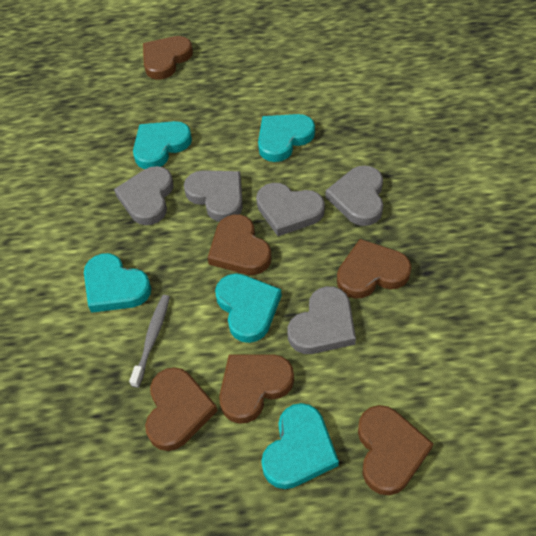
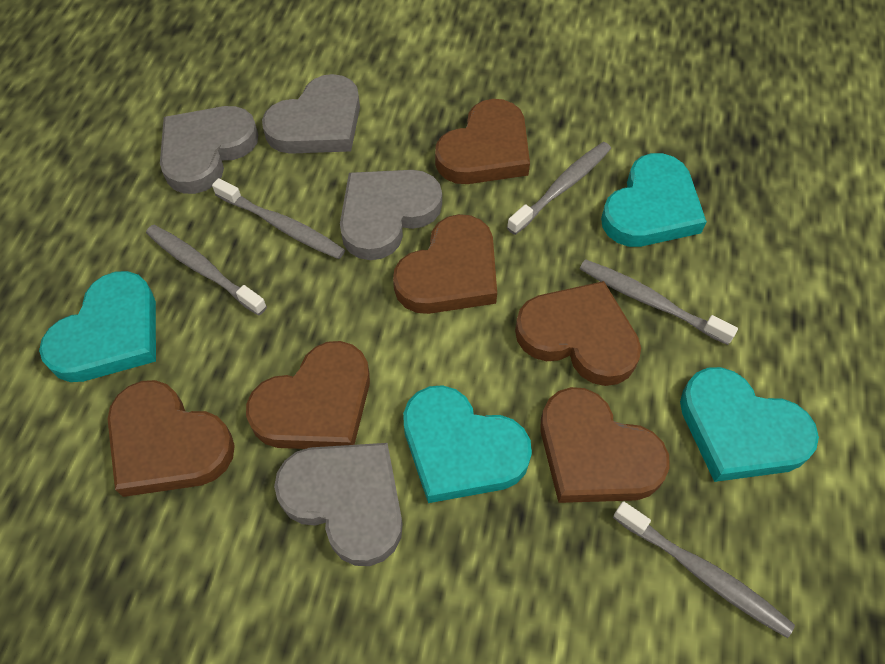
grey heart: [114,166,173,225] [184,170,243,222] [256,183,325,236] [287,286,356,354] [326,165,383,226] = 5 -> [160,106,258,194] [262,74,360,154] [274,443,402,566] [340,170,442,260] = 4
grey toothbrush: [129,295,170,388] = 1 -> [146,225,267,315] [212,178,345,259] [507,142,611,235] [579,259,738,345] [613,501,795,638] = 5
turquoise heart: [84,253,151,313] [133,121,192,169] [215,273,282,343] [258,114,315,162] [261,403,339,489] = 5 -> [39,271,156,382] [403,385,532,503] [601,153,707,247] [680,367,819,482] = 4

